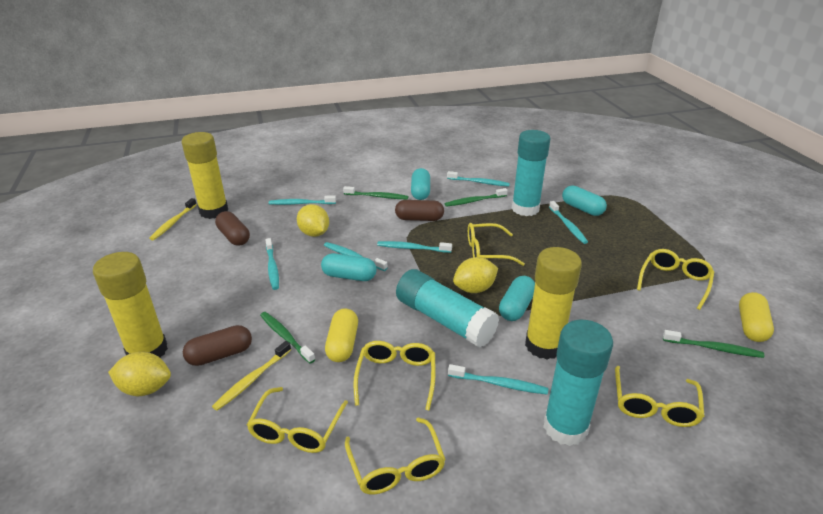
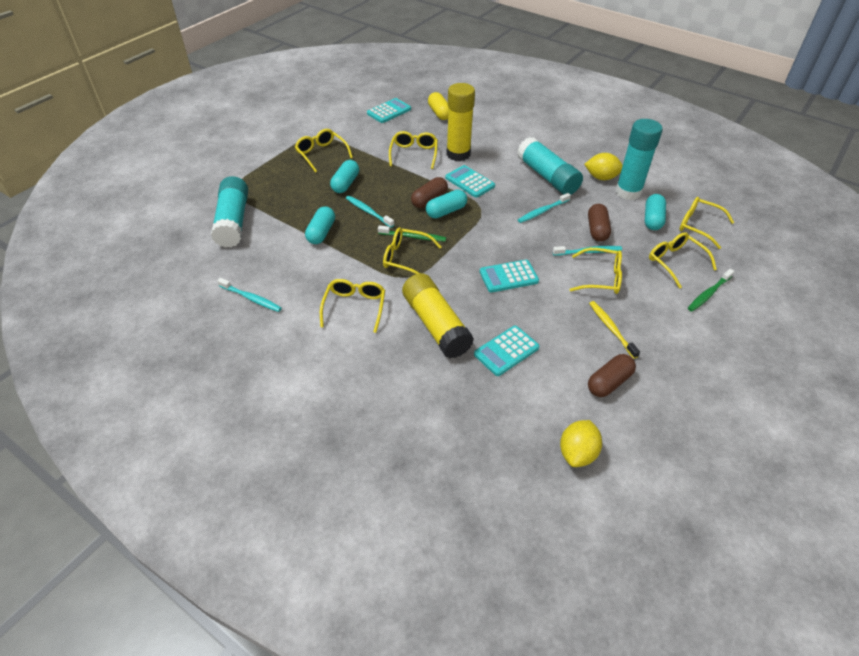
green toothbrush: [260,312,315,363] [343,186,408,200] [445,188,508,207] [663,330,764,358] = 4 -> [378,225,446,242] [688,269,734,312] = 2
turquoise calculator: none = 0 -> [367,98,411,123] [445,165,495,198] [474,326,539,376] [480,260,539,293] = 4
turquoise toothbrush: [265,238,279,290] [269,196,336,205] [324,242,388,271] [377,241,452,253] [447,171,510,187] [448,364,548,395] [549,201,588,244] = 7 -> [217,278,282,312] [346,196,394,228] [518,193,571,223] [553,246,622,256] = 4
yellow capsule: [325,308,358,362] [739,292,774,342] = 2 -> [428,92,449,120] = 1
yellow glasses: [247,387,348,453] [345,417,446,495] [353,341,435,411] [468,223,525,266] [615,366,705,427] [637,249,714,310] = 6 -> [295,129,353,173] [320,279,385,333] [383,227,441,274] [389,131,438,169] [570,248,622,294] [649,232,717,289] [679,197,734,249] = 7
yellow glue stick: [93,252,168,358] [181,132,228,219] [525,247,582,359] = 3 -> [402,273,474,358] [446,83,475,161] = 2
yellow lemon: [108,352,171,396] [297,204,329,237] [453,257,498,293] = 3 -> [560,420,602,467] [584,153,623,180] = 2
yellow toothbrush: [149,198,197,240] [212,341,291,411] = 2 -> [589,301,640,359] = 1

